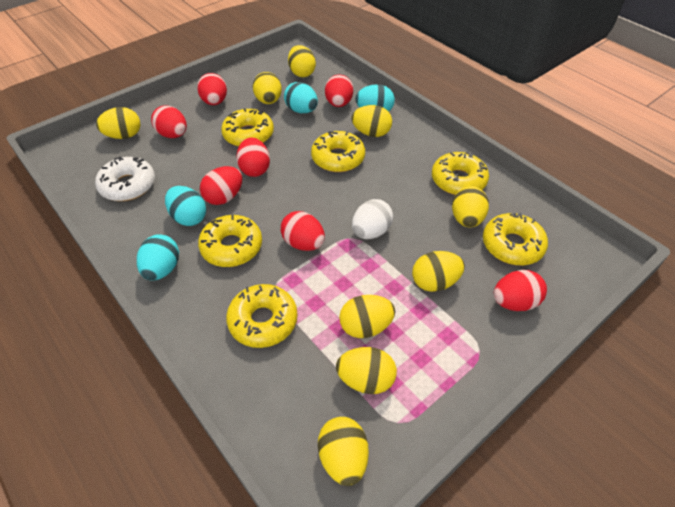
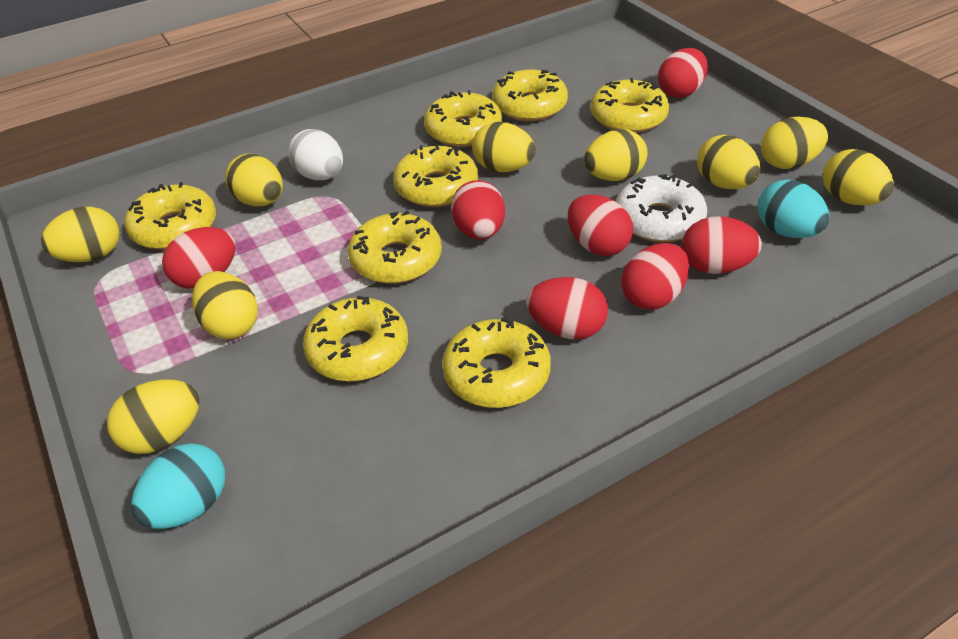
turquoise egg: [137,234,179,281] [165,186,206,226] [284,82,318,113] [355,84,395,112] = 4 -> [131,443,225,529] [757,180,829,238] = 2
yellow donut: [198,215,262,267] [221,108,274,147] [226,284,297,348] [311,131,365,172] [432,152,489,195] [483,212,548,265] = 6 -> [124,182,216,250] [303,296,408,382] [348,211,442,284] [393,144,478,207] [424,90,502,147] [442,318,551,408] [492,70,568,121] [590,78,669,133] = 8

